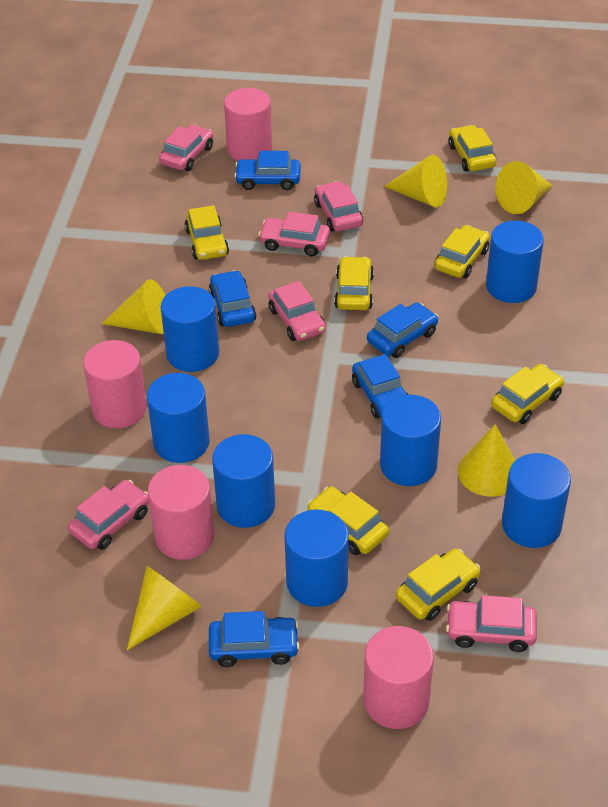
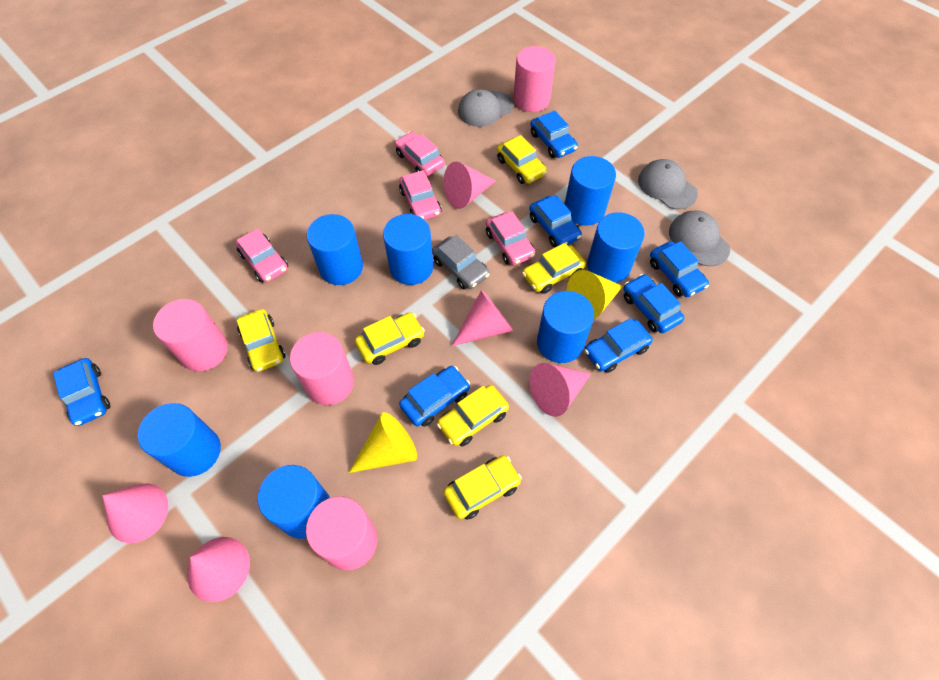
blue car: [209,270,257,327] [209,611,300,667] [234,151,301,190] [352,354,409,419] [367,302,438,358] = 5 -> [53,358,110,426] [399,366,470,427] [529,195,582,247] [530,110,578,158] [584,318,653,373] [623,274,684,333] [650,241,709,297] = 7
grey cap: none = 0 -> [458,89,513,127] [638,159,698,209] [669,210,730,266] = 3
grey car: none = 0 -> [432,235,490,289] = 1
pink car: [68,480,149,550] [159,125,213,171] [258,212,330,256] [268,281,326,341] [314,181,363,231] [446,595,537,652] = 6 -> [235,228,288,283] [395,131,445,176] [399,170,442,220] [486,211,536,265] = 4
pink cone: none = 0 -> [102,483,168,543] [187,537,250,602] [443,162,496,209] [451,290,513,346] [529,363,591,417] = 5
yellow car: [185,205,229,260] [307,486,389,555] [334,256,374,310] [396,548,481,621] [434,225,490,278] [448,125,497,172] [491,364,564,424] = 7 -> [237,309,285,372] [355,312,425,365] [437,385,509,446] [443,455,522,520] [497,135,547,184] [522,243,586,294] = 6
yellow cone: [102,279,166,335] [127,566,202,650] [384,155,447,207] [457,424,516,497] [496,161,553,214] = 5 -> [348,412,417,473] [567,270,623,319] = 2

